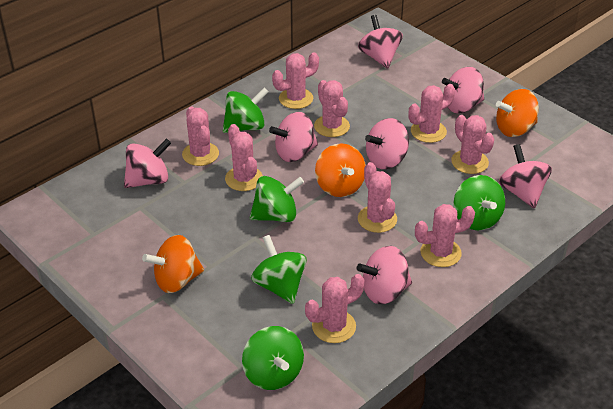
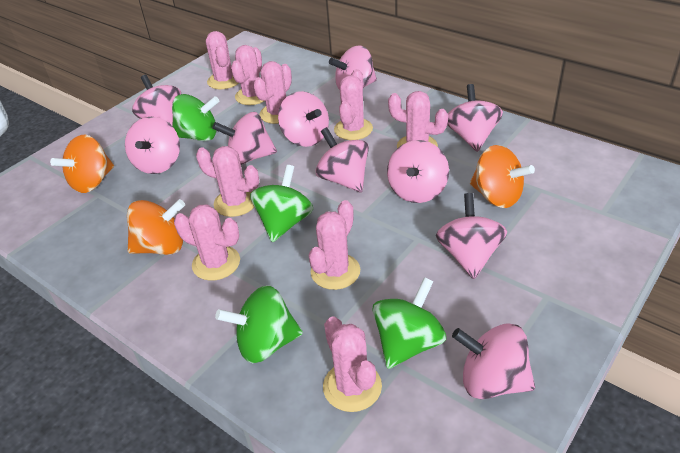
green spinning top: [223,87,269,133] [242,326,304,390] [250,176,304,222] [251,235,307,304] [454,175,505,231] = 5 -> [172,94,220,141] [215,285,303,363] [250,165,313,242] [372,277,446,369] = 4
pink spinning top: [124,139,171,188] [269,112,318,162] [357,246,412,304] [358,15,403,69] [365,118,409,169] [442,67,484,113] [499,144,552,209] = 7 -> [125,117,180,174] [132,75,181,125] [212,112,277,165] [278,91,329,147] [316,127,369,192] [329,46,377,90] [387,140,449,203] [436,193,508,279] [447,84,503,152] [452,323,535,399] = 10

